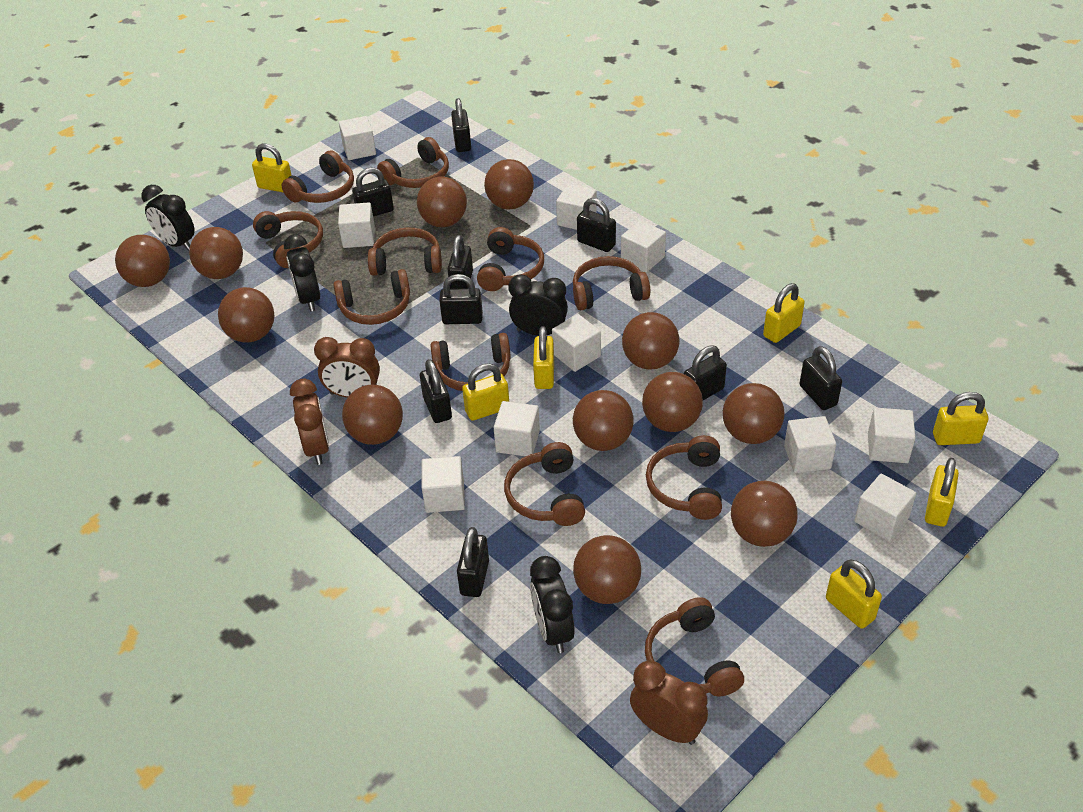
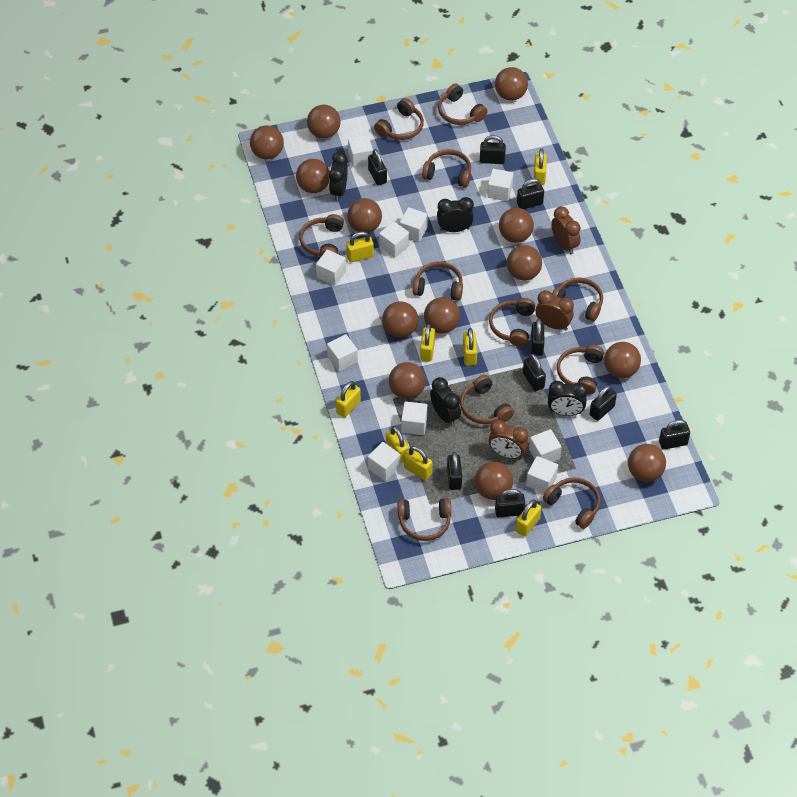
brown ball: [115,235,170,287] [189,227,243,279] [218,287,274,343] [342,385,403,445] [417,176,467,227] [484,159,534,209] [573,390,634,451] [573,535,641,604] [622,312,679,370] [642,372,703,432] [723,383,784,444] [731,481,798,547] = 12 -> [250,125,284,159] [296,159,330,193] [307,105,341,139] [347,198,382,233] [382,301,418,338] [389,362,426,399] [424,297,460,334] [475,462,513,500] [495,67,528,101] [499,208,534,243] [507,245,542,281] [604,342,641,378] [628,444,666,482] = 13
yellow padlock: [252,144,292,193] [462,363,509,421] [533,326,554,389] [763,283,805,343] [826,559,882,629] [925,458,959,527] [933,392,988,445] = 7 -> [336,381,361,418] [346,231,374,263] [386,426,409,463] [404,446,432,480] [420,324,435,362] [463,328,477,366] [516,499,541,537] [534,148,547,185] = 8

